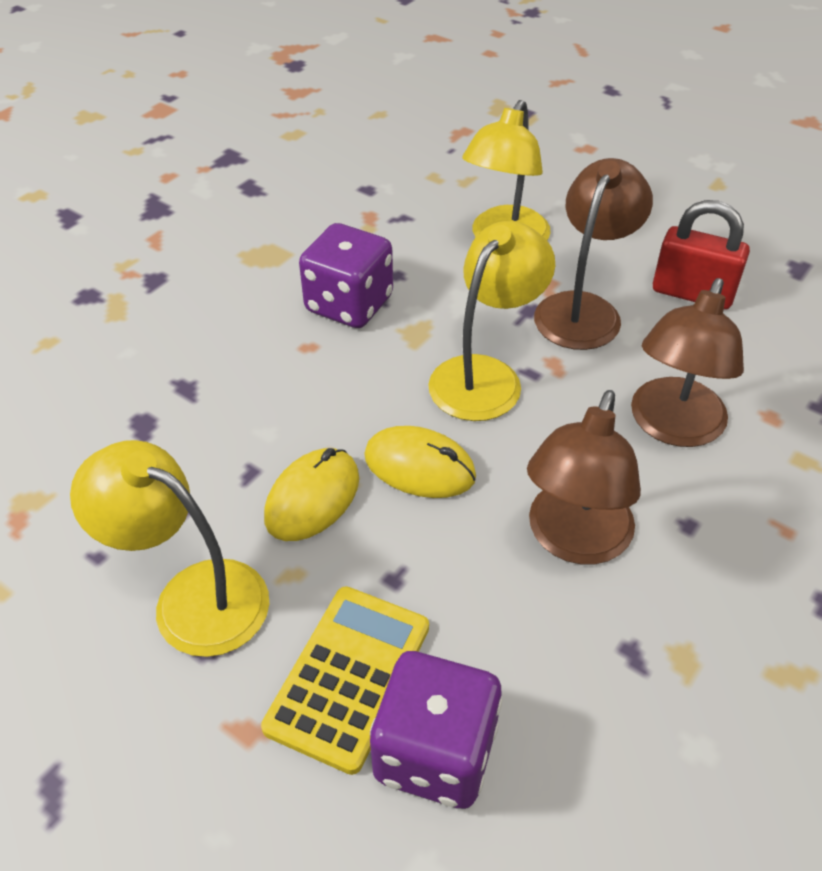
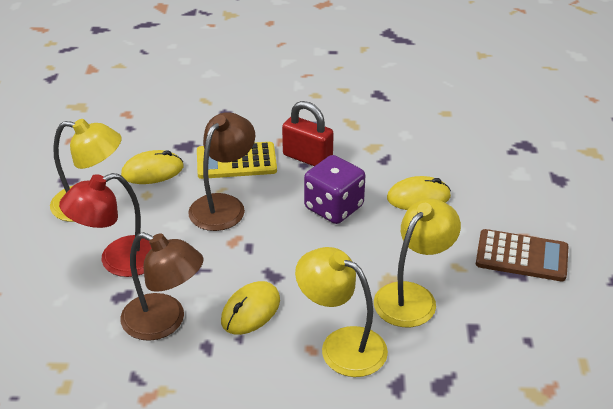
brown calculator: none = 0 -> [476,229,568,281] = 1
brown lamp: [527,390,641,565] [534,158,653,350] [631,278,744,447] = 3 -> [120,232,204,341] [188,112,255,231] = 2
purple dice: [299,223,393,328] [370,651,502,809] = 2 -> [304,155,365,224] = 1
red lamp: none = 0 -> [59,173,152,277] = 1
yellow mouse: [264,448,359,541] [364,426,476,498] = 2 -> [121,150,183,184] [221,281,280,335] [387,176,451,210] = 3

